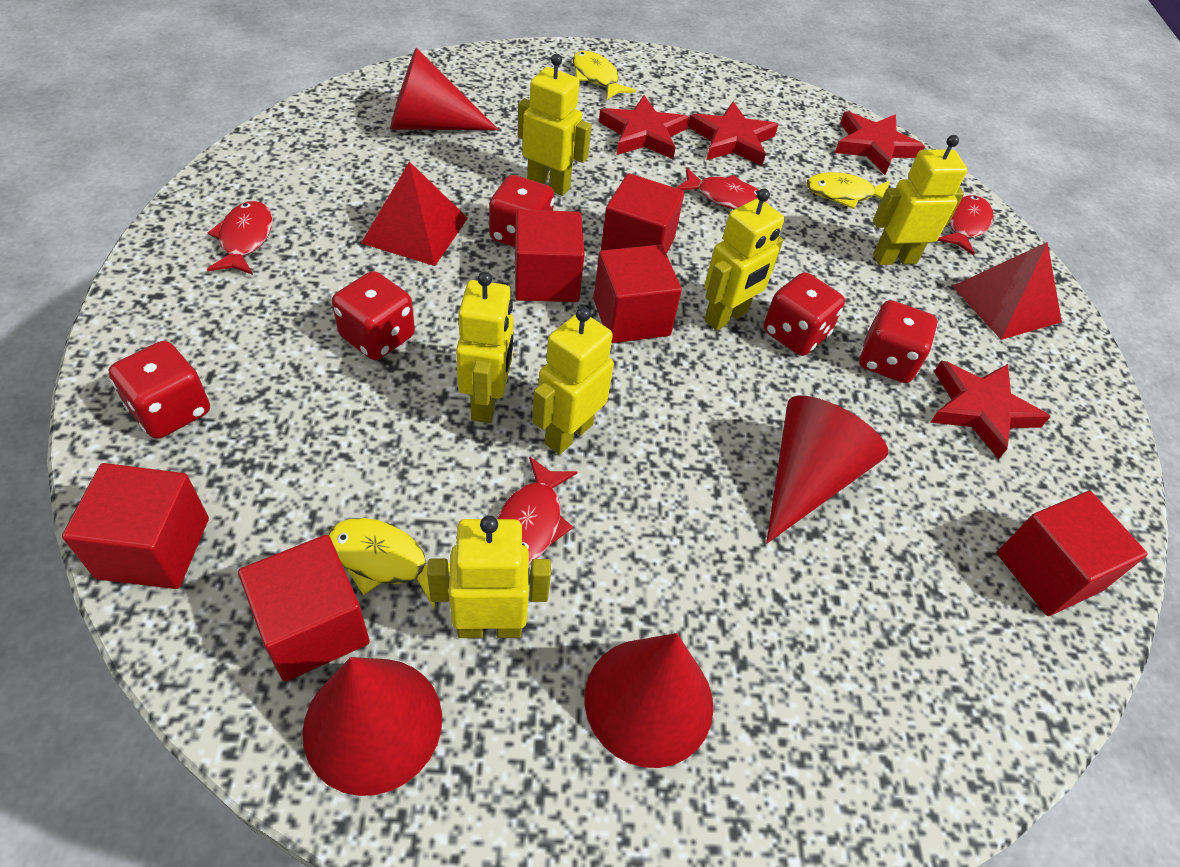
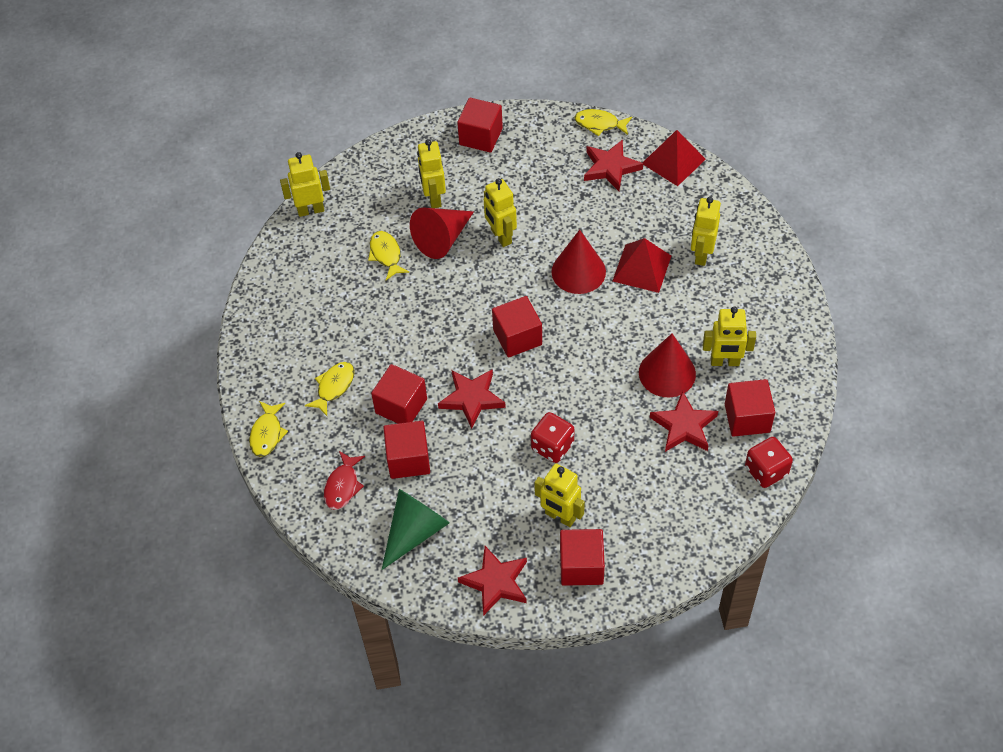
green cone: none = 0 -> [382,489,450,570] = 1
red cone: [302,657,442,796] [390,48,499,130] [585,633,714,768] [766,396,888,543] = 4 -> [410,207,474,259] [552,230,606,294] [639,334,696,398] = 3
red dice: [109,341,210,439] [332,271,415,360] [489,175,554,247] [763,272,845,356] [859,300,937,383] = 5 -> [531,412,575,463] [745,437,793,488] = 2
red fish: [207,201,273,275] [497,456,577,564] [676,168,768,210] [937,195,993,256] = 4 -> [324,451,365,510] = 1
yellow fish: [328,518,450,609] [573,51,636,100] [806,172,890,209] = 3 -> [249,401,288,457] [305,362,354,416] [368,231,409,280] [575,109,632,136] = 4

